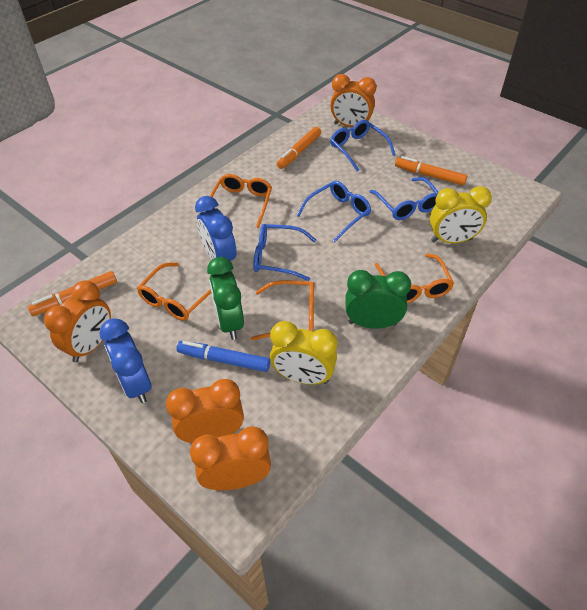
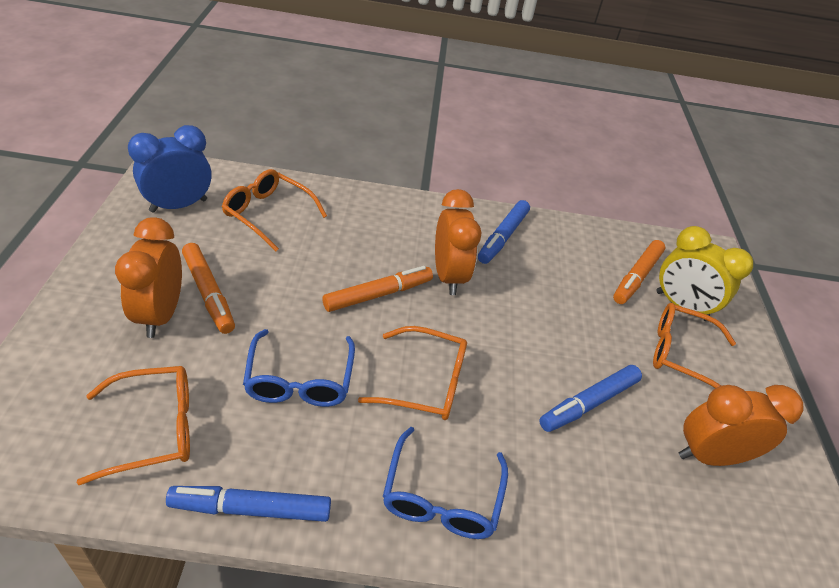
blue clock: [99,318,151,403] [195,196,237,261] = 2 -> [128,125,212,213] = 1
blue glasses: [253,224,316,281] [296,181,371,243] [330,120,395,171] [369,177,439,220] = 4 -> [243,329,355,407] [383,427,508,539] = 2
blue marker: [176,341,270,372] = 1 -> [166,486,331,522] [478,200,530,264] [539,365,642,432] = 3
green clock: [207,257,244,340] [346,270,411,329] = 2 -> none = 0
orange clock: [44,280,111,363] [166,379,244,443] [190,426,271,490] [330,74,376,127] = 4 -> [115,217,182,338] [435,189,482,295] [679,385,804,466] = 3
yellow clock: [270,321,337,385] [430,186,492,243] = 2 -> [656,226,753,321] = 1

